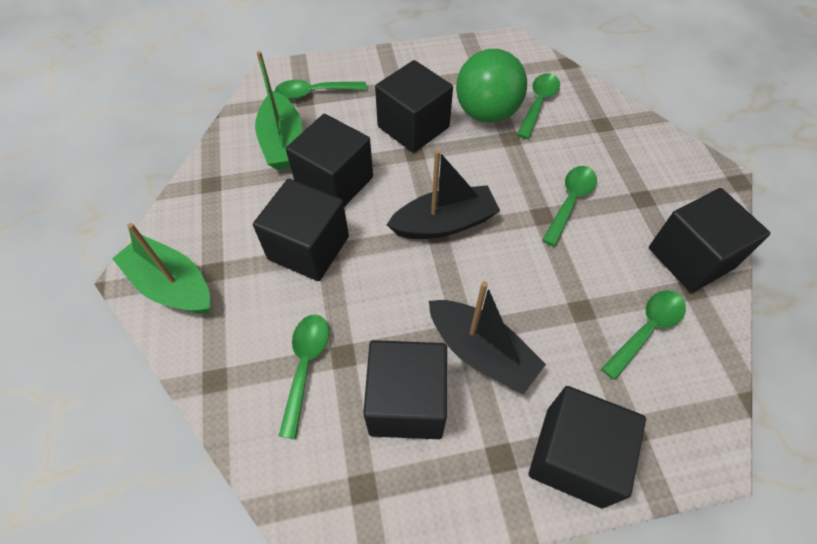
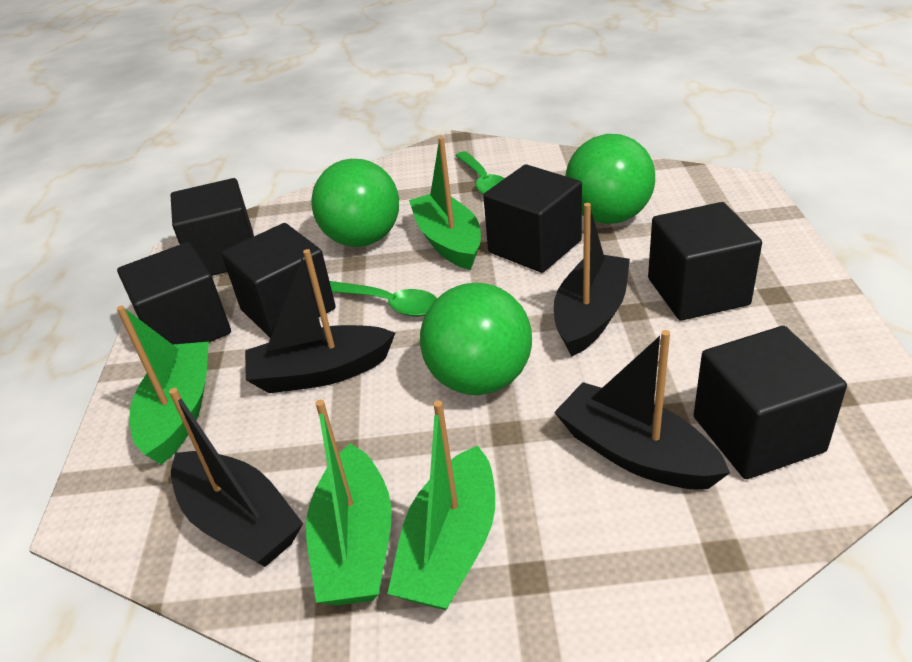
black boat: [386,150,500,239] [429,281,546,394] = 2 -> [169,388,303,567] [245,249,395,393] [554,203,630,357] [554,330,730,489] = 4
green ball: [456,49,527,123] = 1 -> [311,159,399,247] [420,283,532,395] [565,134,655,224] = 3
green boat: [112,223,210,314] [255,51,302,170] = 2 -> [117,306,209,465] [306,400,392,605] [387,400,495,610] [409,137,481,270] = 4
green spoon: [275,80,367,99] [279,315,329,439] [517,73,560,139] [542,166,597,246] [601,290,686,380] = 5 -> [330,281,437,316] [455,151,505,195] = 2

